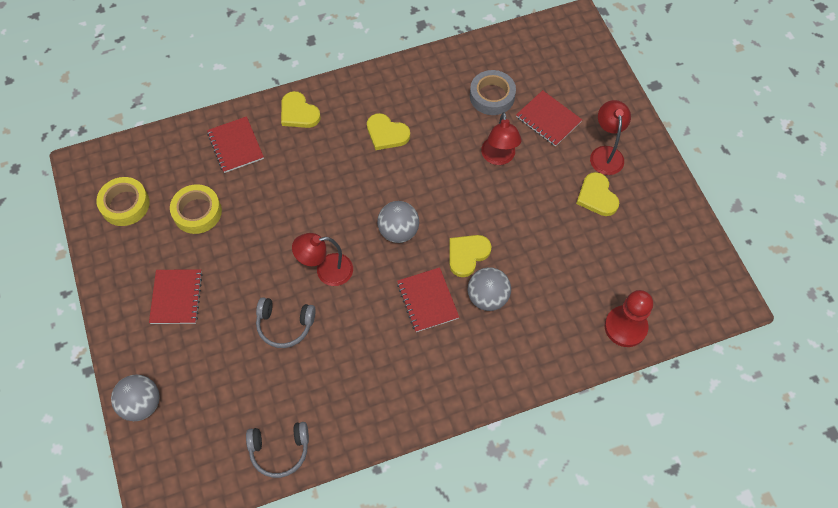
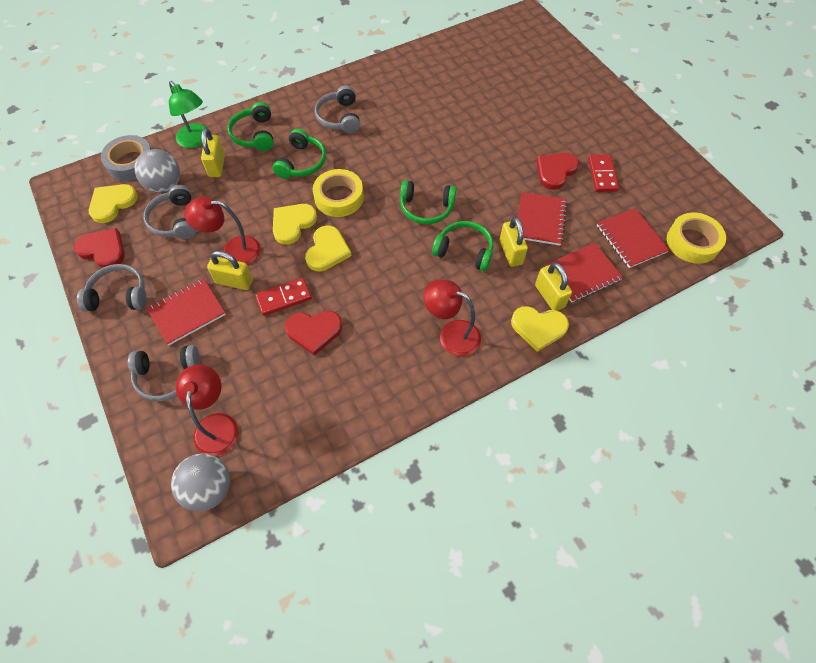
green headphones: none = 0 -> [227,102,274,151] [273,129,326,179] [400,180,456,224] [432,221,493,271] = 4
green lamp: none = 0 -> [169,81,209,148] = 1
grey ball: [111,375,159,421] [377,201,419,243] [468,267,511,311] = 3 -> [134,149,180,193] [171,453,230,511] = 2
grey headphones: [246,422,309,478] [256,297,316,348] = 2 -> [77,264,147,312] [128,345,200,401] [143,185,196,239] [315,85,360,133] = 4
red domino: none = 0 -> [255,278,312,316] [588,155,619,192] = 2
red heart: none = 0 -> [74,228,125,268] [285,311,342,356] [536,153,579,190] = 3
red pawn: [605,290,653,347] = 1 -> none = 0
yellow padlock: none = 0 -> [201,128,225,177] [207,251,253,290] [500,217,528,267] [535,262,572,311] = 4

